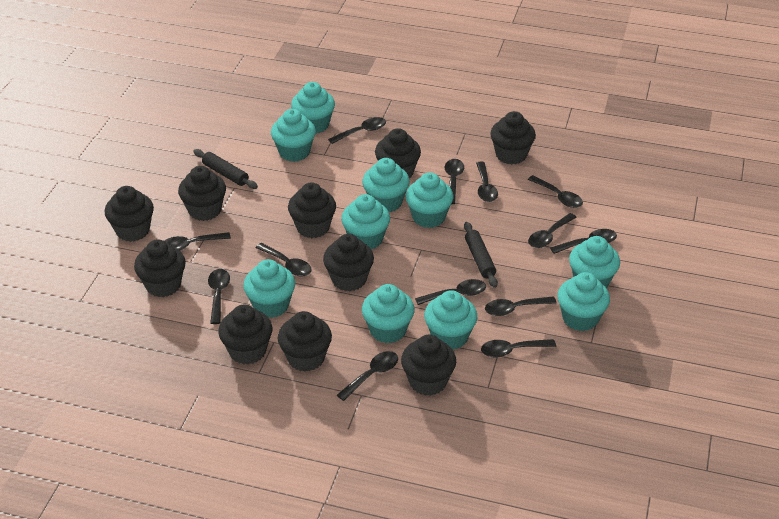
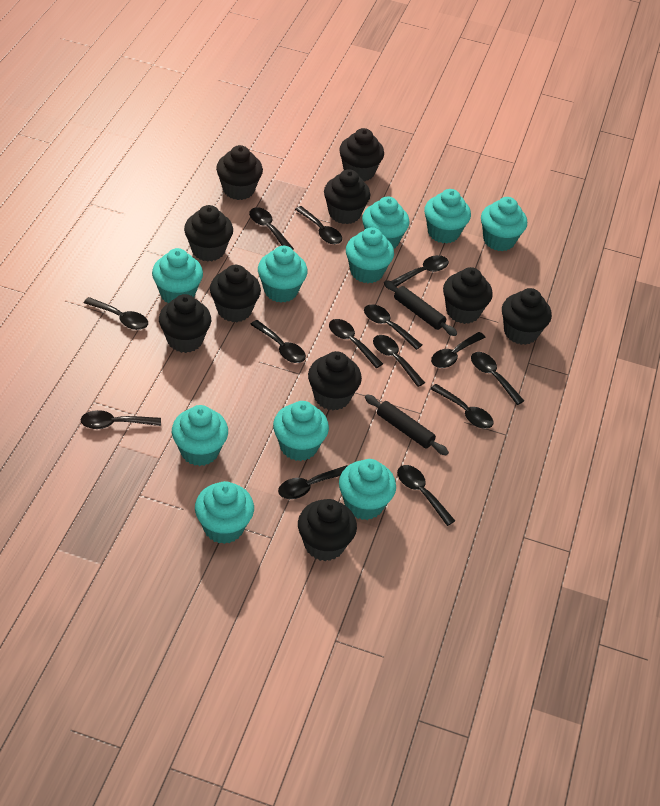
black spoon: [164,232,231,251] [208,269,230,324] [256,243,312,276] [328,117,386,144] [337,351,398,401] [415,279,486,305] [445,159,464,204] [476,162,498,202] [481,339,556,358] [485,296,556,316] [528,175,583,208] [528,213,577,248] [550,229,617,254] = 13 -> [81,410,161,429] [84,297,148,330] [249,207,294,250] [250,320,306,363] [278,465,348,499] [295,206,342,244] [329,319,383,368] [364,304,422,350] [373,335,425,387] [392,255,449,287] [397,465,455,526] [430,384,494,429] [431,332,486,368] [471,352,524,405] = 14

